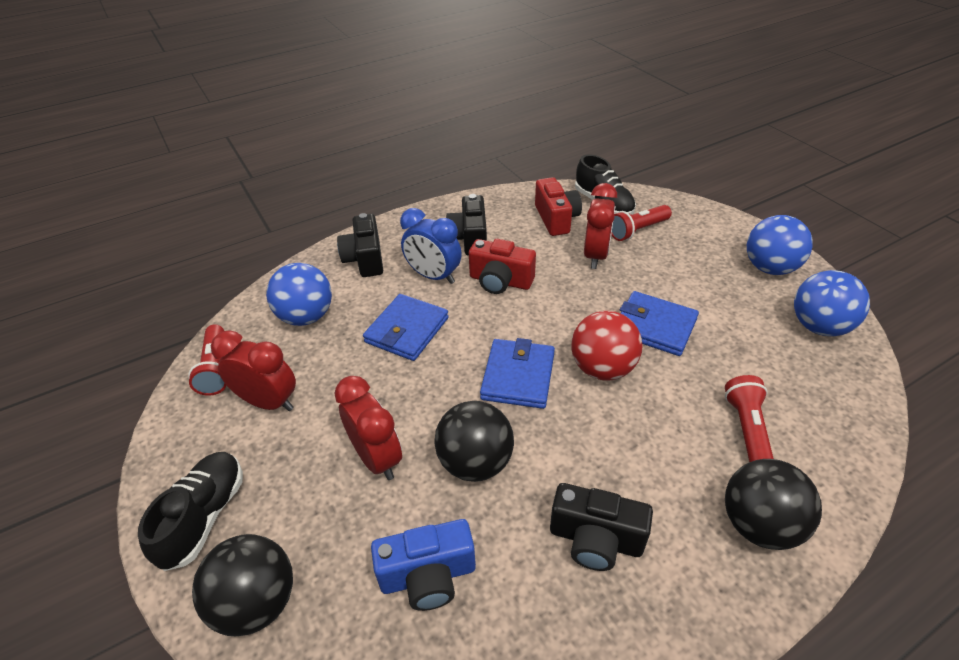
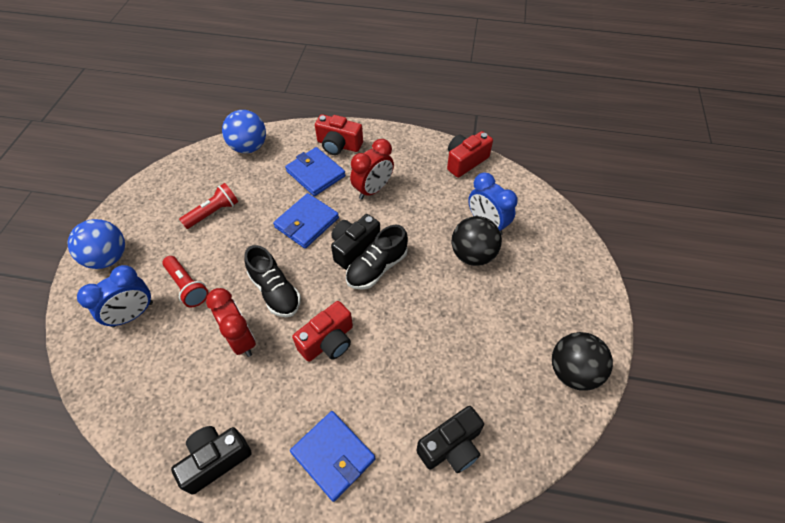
black ball: [192,534,293,636] [434,401,514,482] [725,459,822,550] = 3 -> [452,216,502,266] [552,332,613,391] = 2
blue ball: [266,263,332,326] [747,215,813,275] [794,270,870,336] = 3 -> [68,219,125,269] [222,110,266,153] = 2
blue camera: [371,519,476,611] = 1 -> none = 0
blue clock: [400,208,462,284] = 1 -> [77,265,153,328] [468,173,518,235] = 2
red ball: [571,311,643,381] = 1 -> none = 0
red camera: [469,239,536,294] [535,177,582,236] = 2 -> [292,301,353,362] [315,114,363,155] [447,131,493,178] = 3
red clock: [211,330,296,411] [334,376,402,480] [584,183,617,269] = 3 -> [206,288,256,357] [350,139,394,200] = 2
red flashlight: [188,324,227,396] [611,205,672,241] [725,375,774,462] = 3 -> [162,256,209,307] [179,183,238,229] = 2

